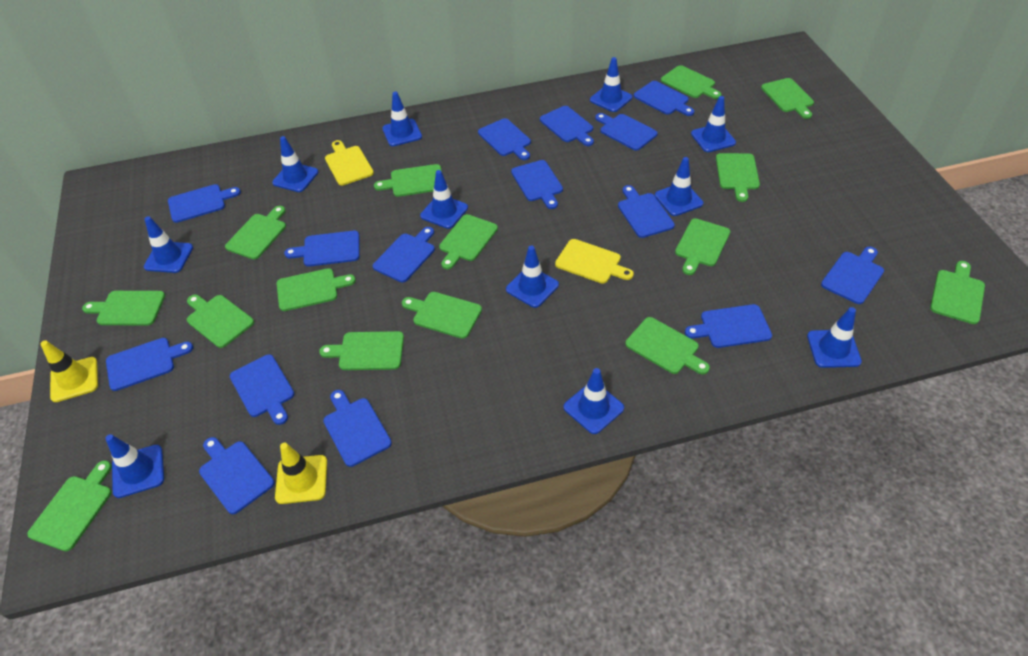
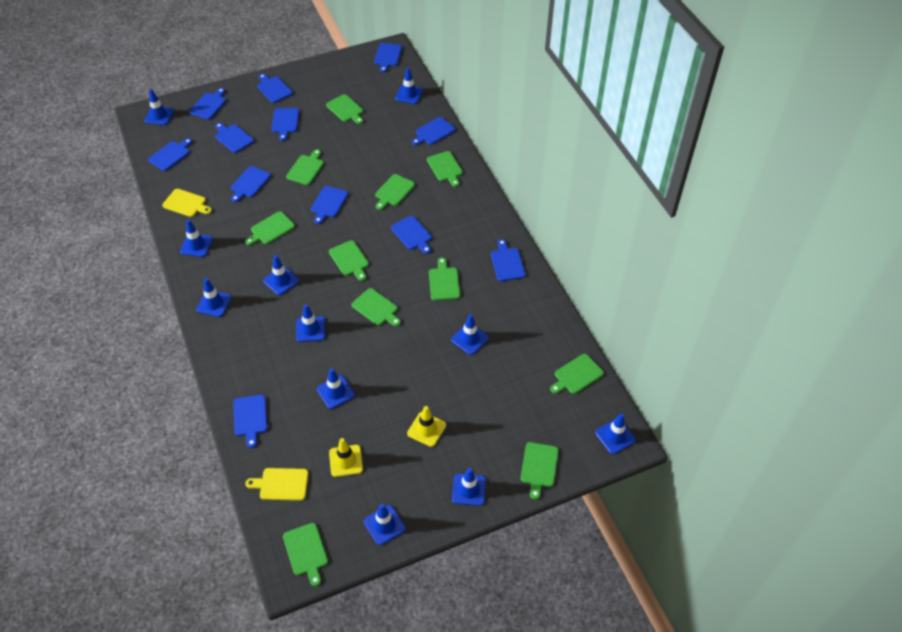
blue cutting board: [106,338,193,391] [168,184,241,223] [199,437,274,514] [230,354,294,425] [284,231,360,267] [323,390,392,467] [373,227,435,282] [478,118,531,160] [511,160,563,209] [540,106,594,146] [595,113,658,151] [618,185,675,238] [634,81,694,116] [685,304,772,348] [821,247,884,304] = 15 -> [148,138,192,171] [189,88,226,120] [215,123,254,153] [231,166,271,202] [233,395,267,448] [257,74,293,103] [271,108,299,141] [311,186,348,224] [374,43,402,73] [391,216,432,254] [412,117,455,145] [491,239,525,281] = 12
green cutting board: [27,460,112,551] [82,291,165,326] [187,295,254,348] [225,206,286,259] [276,268,356,311] [319,331,404,370] [374,164,442,197] [402,292,482,339] [439,214,498,269] [625,317,710,375] [661,65,722,99] [675,218,730,275] [716,153,760,202] [761,78,814,119] [930,261,985,324] = 15 -> [245,211,295,245] [283,523,328,586] [286,149,324,185] [326,94,363,124] [329,240,369,281] [351,288,401,326] [375,174,415,210] [427,151,463,187] [429,258,460,300] [521,442,559,499] [550,354,604,394] = 11

